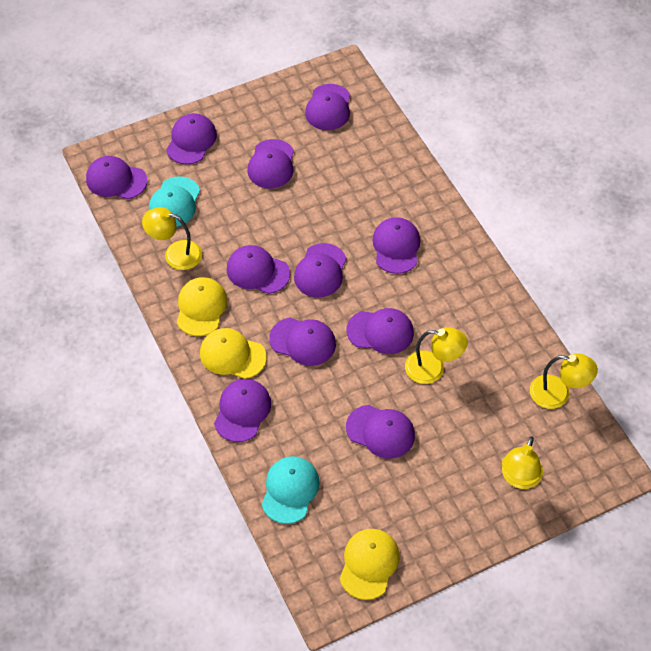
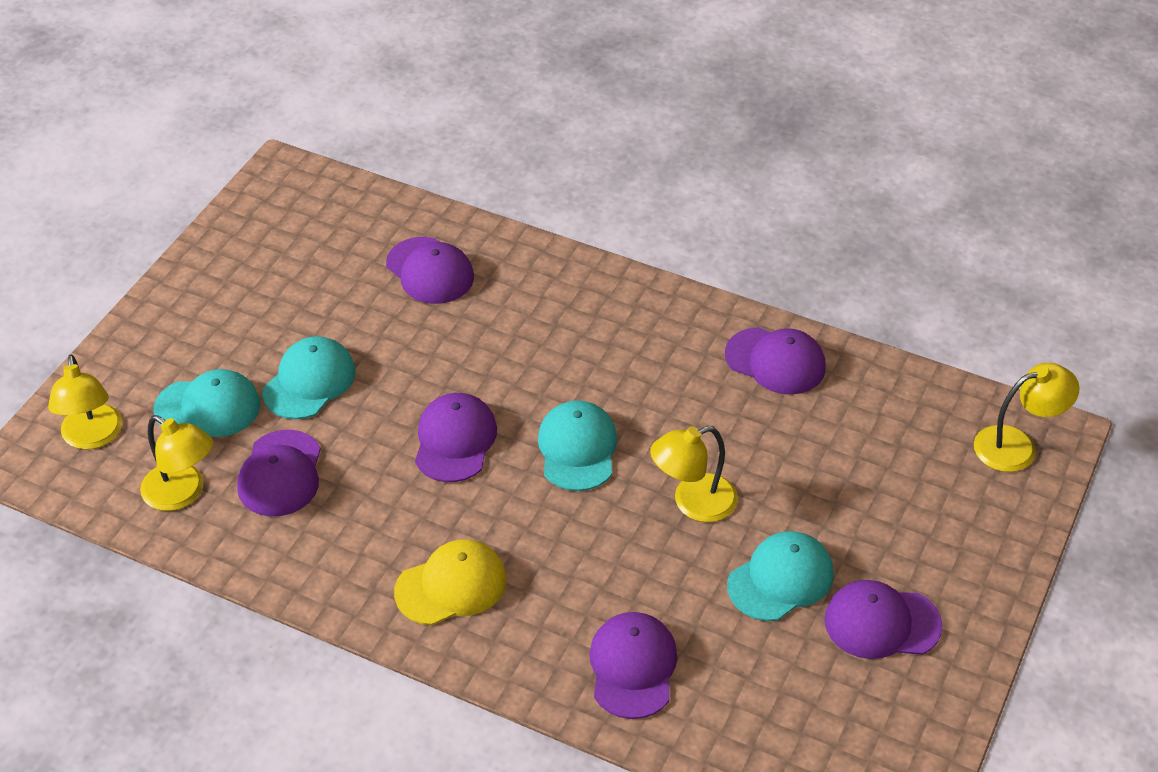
purple cap: [86,156,147,199] [166,113,217,164] [214,379,271,442] [227,245,290,294] [247,139,294,188] [269,318,336,366] [294,243,346,297] [305,84,350,130] [346,308,414,354] [346,405,415,459] [372,217,420,274] = 11 -> [237,430,321,516] [386,237,474,304] [415,393,497,482] [589,612,678,719] [725,327,826,395] [824,580,943,659] = 6
turquoise cap: [149,176,200,227] [262,456,320,524] = 2 -> [154,369,260,437] [262,336,356,419] [538,400,617,491] [727,531,834,621] = 4
yellow cap: [177,277,227,336] [200,328,267,379] [340,529,400,600] = 3 -> [394,539,507,626] = 1

